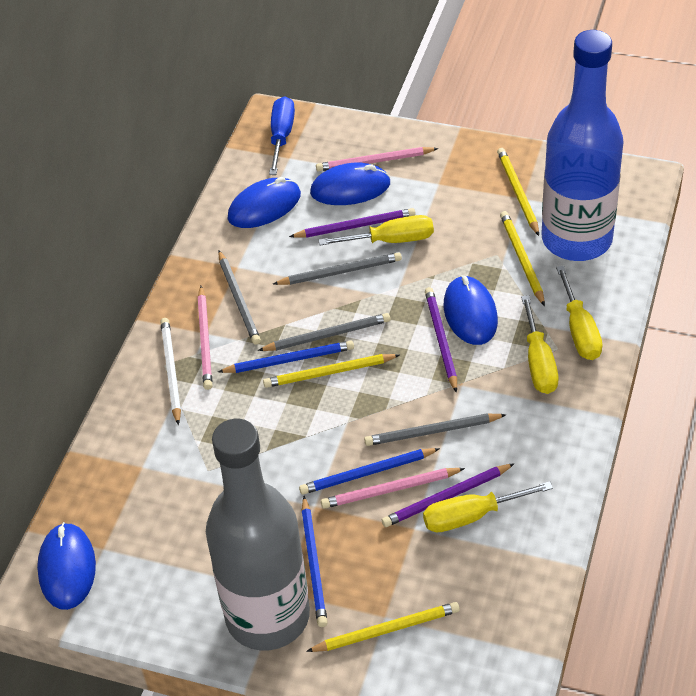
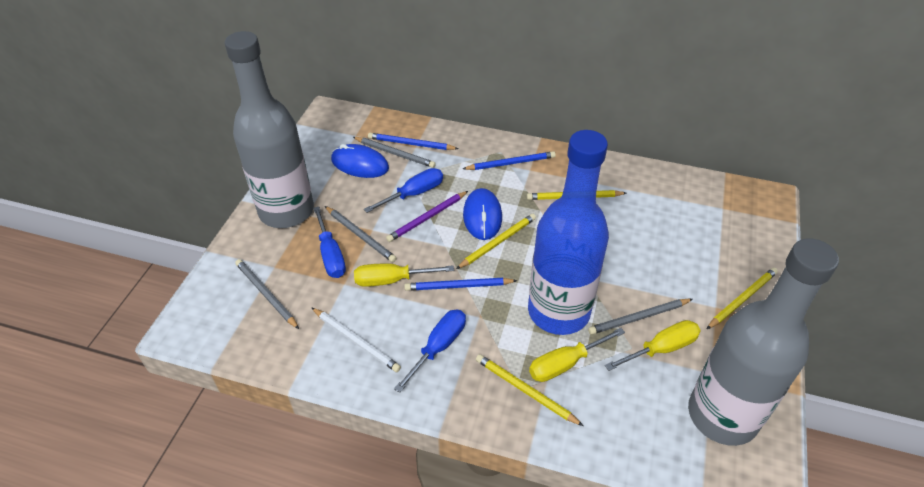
blue mouse: [37,522,96,610] [228,177,301,228] [310,163,391,205] [444,275,498,345] = 4 -> [331,144,389,178] [463,188,502,240] = 2
blue screwdriver: [269,96,295,175] = 1 -> [313,206,346,278] [364,168,443,213] [394,310,466,393] = 3
grey bottle: [206,419,310,650] = 1 -> [224,31,314,228] [688,238,839,446] = 2
pink pencil: [198,286,213,390] [316,147,438,172] [321,468,465,509] = 3 -> none = 0
purple pencil: [289,208,416,238] [382,463,515,527] [425,287,457,393] = 3 -> [386,191,468,242] = 1
yellow screwdriver: [318,215,434,245] [423,481,553,532] [521,295,559,394] [556,266,603,360] = 4 -> [354,263,454,287] [529,328,625,382] [605,320,701,371] = 3

